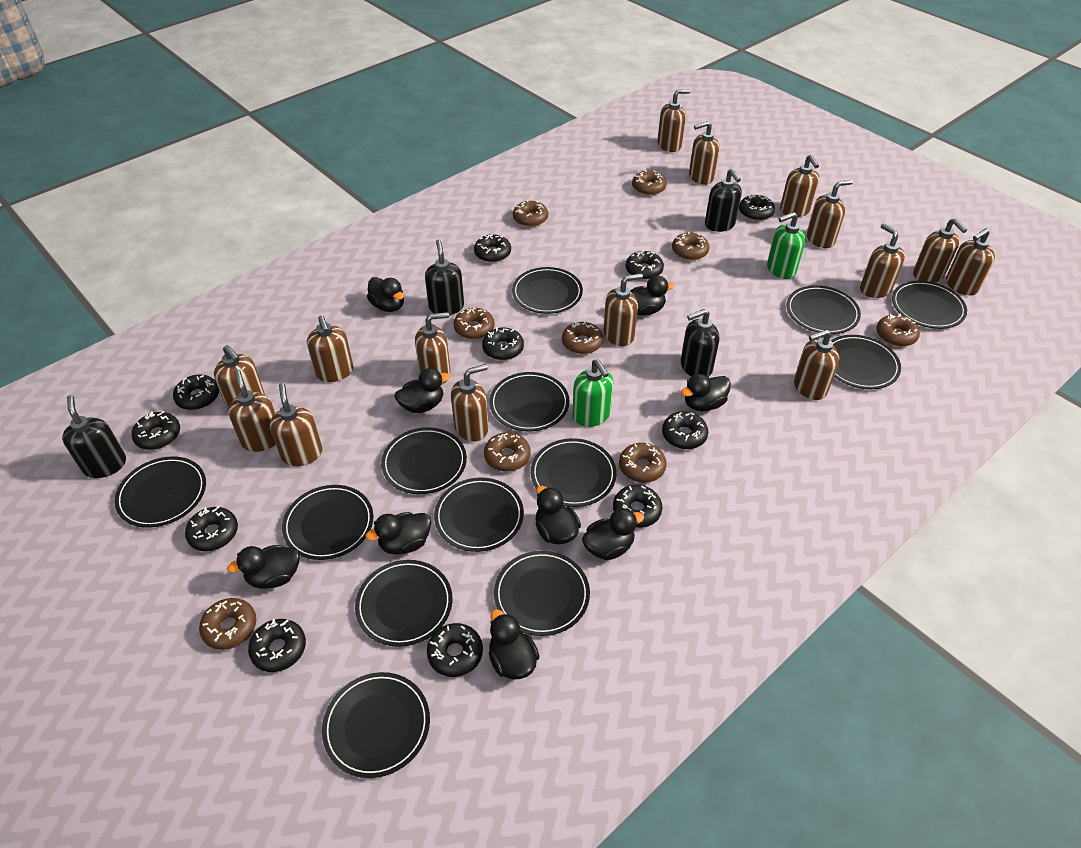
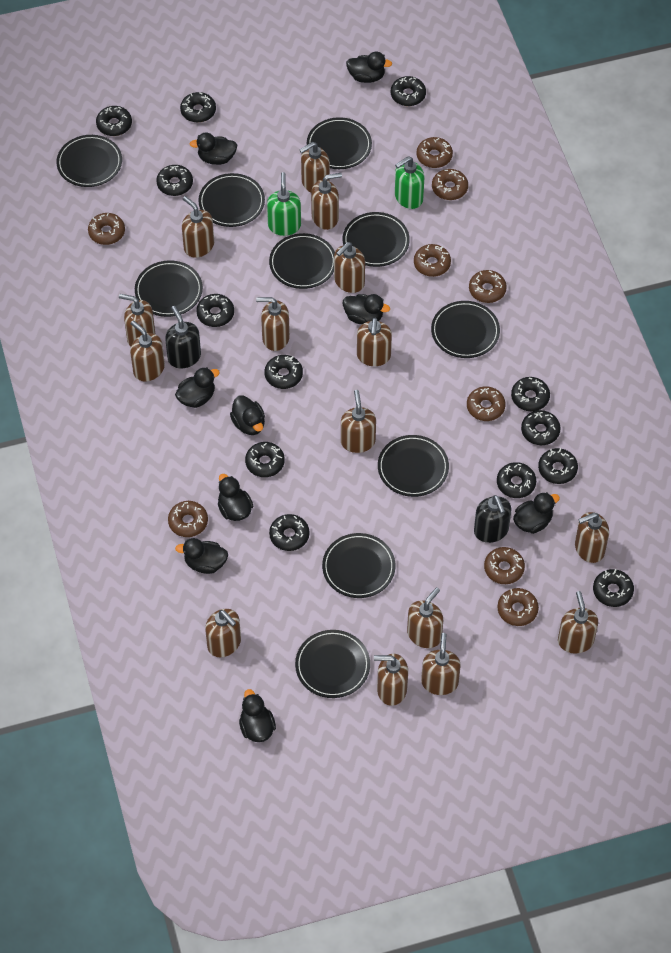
black donut: [132,411,180,450] [173,375,219,410] [185,506,238,551] [248,619,306,672] [427,623,483,677] [474,234,511,262] [482,327,524,360] [613,485,662,528] [626,251,664,280] [662,411,708,449] [739,194,775,221] = 11 -> [96,106,132,136] [156,165,193,196] [180,92,216,123] [196,294,234,327] [245,442,285,477] [265,355,303,389] [269,514,309,551] [391,76,426,106] [497,462,536,498] [511,377,550,411] [521,410,561,445] [538,448,578,484] [593,569,634,607] = 13
black plate: [115,456,206,528] [282,485,373,560] [322,672,430,778] [355,560,452,647] [381,427,467,494] [434,477,524,552] [489,372,570,431] [494,551,590,636] [512,267,583,314] [531,438,617,507] [787,285,861,334] [831,335,901,389] [892,281,967,329] = 13 -> [56,135,122,187] [135,260,203,317] [198,173,265,227] [269,233,335,289] [295,630,370,698] [307,117,372,169] [322,533,395,598] [343,212,410,267] [378,435,449,497] [431,301,500,358] = 10
black soap dispenser: [62,395,126,478] [425,239,464,315] [681,309,720,377] [705,169,742,232] = 4 -> [165,306,201,368] [474,495,511,543] = 2

